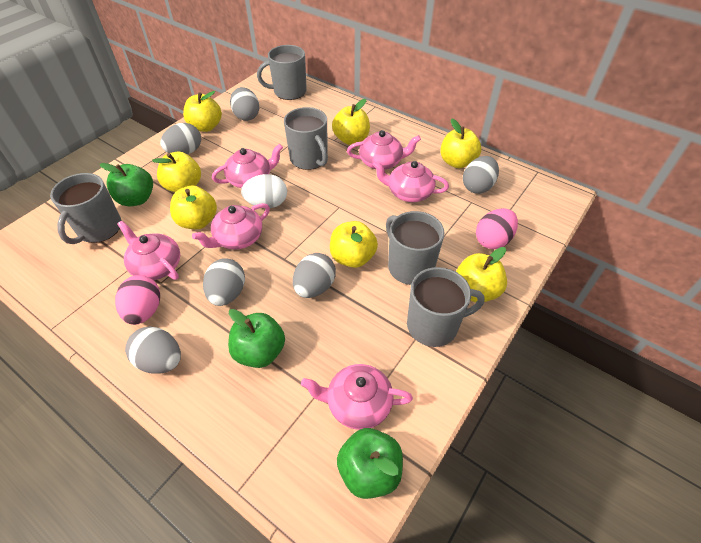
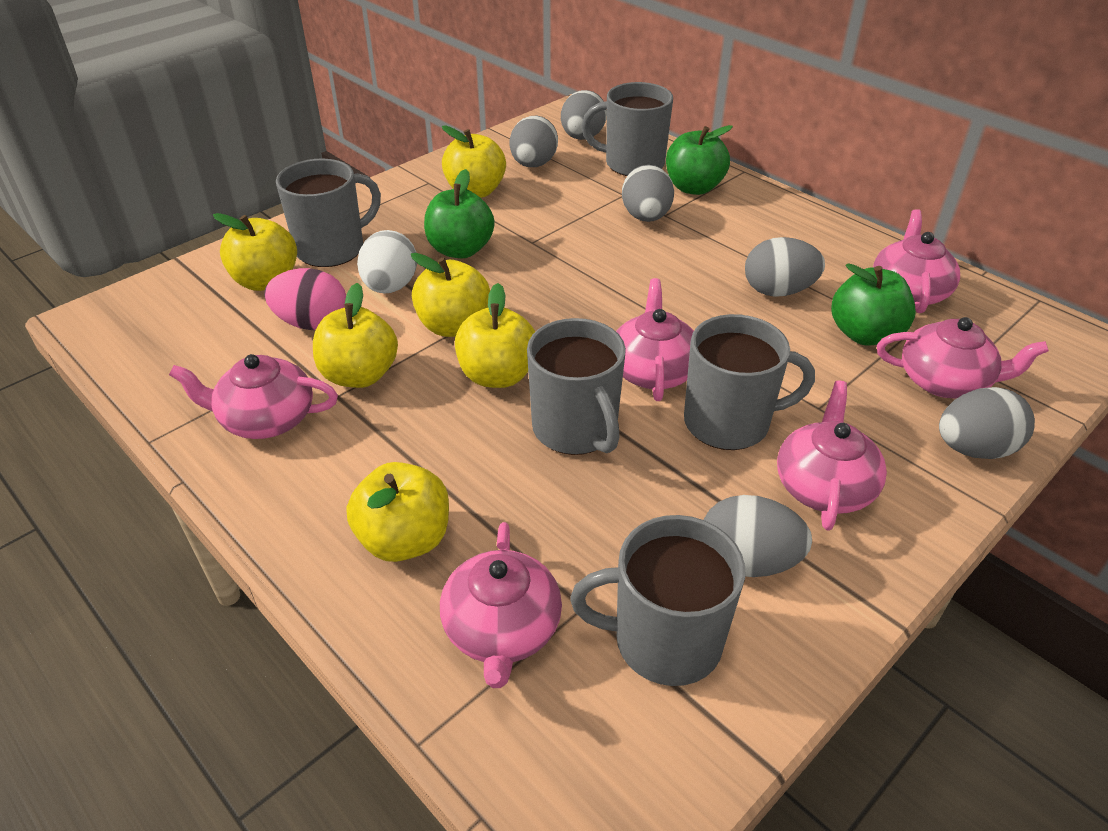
pink egg: [115,275,160,325] [476,208,518,249] = 2 -> [264,268,346,330] = 1
yellow apple: [152,152,201,192] [170,186,217,229] [183,91,222,132] [330,221,378,268] [332,99,370,145] [440,118,481,168] [456,247,507,302] = 7 -> [213,213,297,291] [313,283,398,388] [347,462,449,562] [411,253,490,337] [442,126,506,198] [455,283,536,388] = 6

